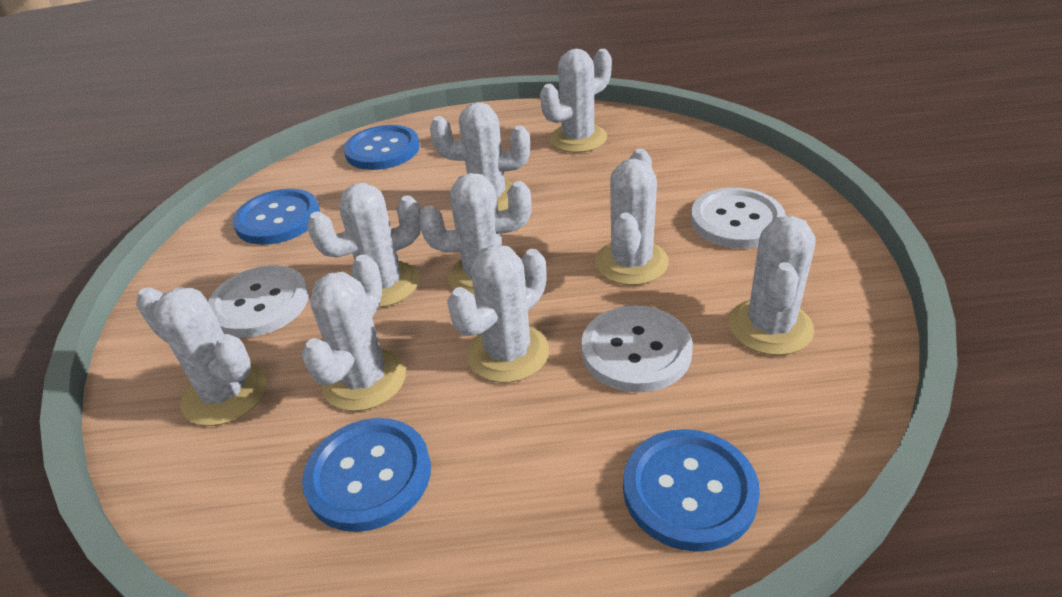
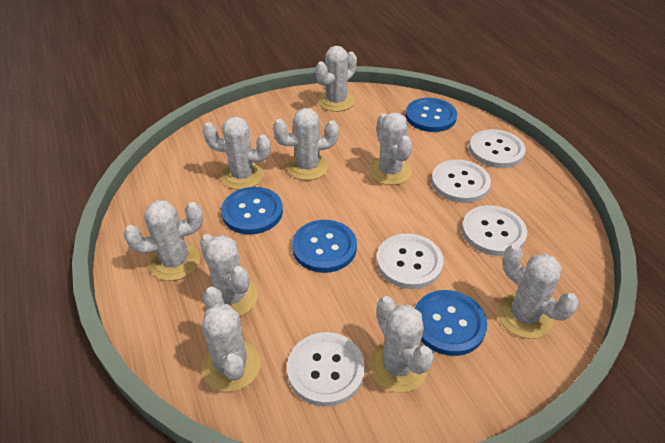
white button: [208,265,309,338] [581,306,693,393] [691,188,786,249] = 3 -> [287,332,365,407] [376,234,444,289] [431,160,491,203] [462,205,527,256] [469,129,526,168] = 5

